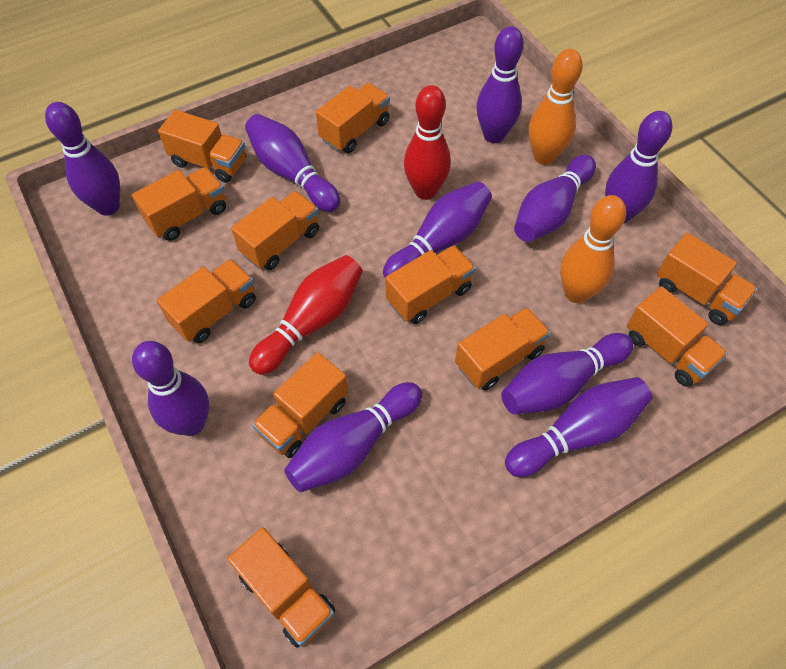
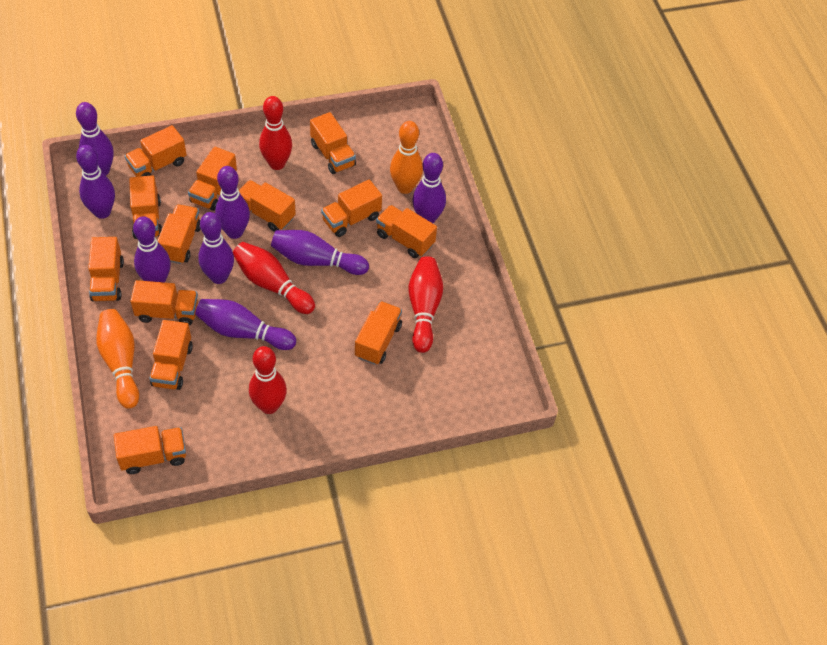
orange truck: [132,167,226,241] [157,259,256,343] [158,110,246,183] [227,527,335,648] [231,191,319,270] [252,352,348,458] [316,83,390,153] [386,245,475,324] [455,307,550,391] [627,286,728,387] [657,233,757,325] = 11 -> [88,237,124,301] [114,426,186,474] [125,125,187,177] [129,175,162,239] [130,280,198,325] [149,320,193,390] [157,204,201,264] [188,147,237,211] [239,180,296,232] [310,112,356,174] [321,180,382,237] [355,301,402,365] [376,205,437,258] = 13
purple bowling pin: [45,102,120,216] [132,341,209,436] [245,114,340,212] [284,382,422,492] [383,181,492,279] [477,26,524,143] [501,333,633,415] [505,377,652,477] [514,155,596,242] [605,111,672,223] = 10 -> [76,102,114,175] [76,145,115,219] [133,216,171,283] [195,299,296,350] [198,212,234,284] [215,166,250,239] [271,230,369,275] [413,153,446,223] = 8
red bowling pin: [249,255,363,375] [404,85,451,200] = 2 -> [233,242,315,314] [249,346,287,414] [259,96,292,170] [409,256,443,353] = 4

